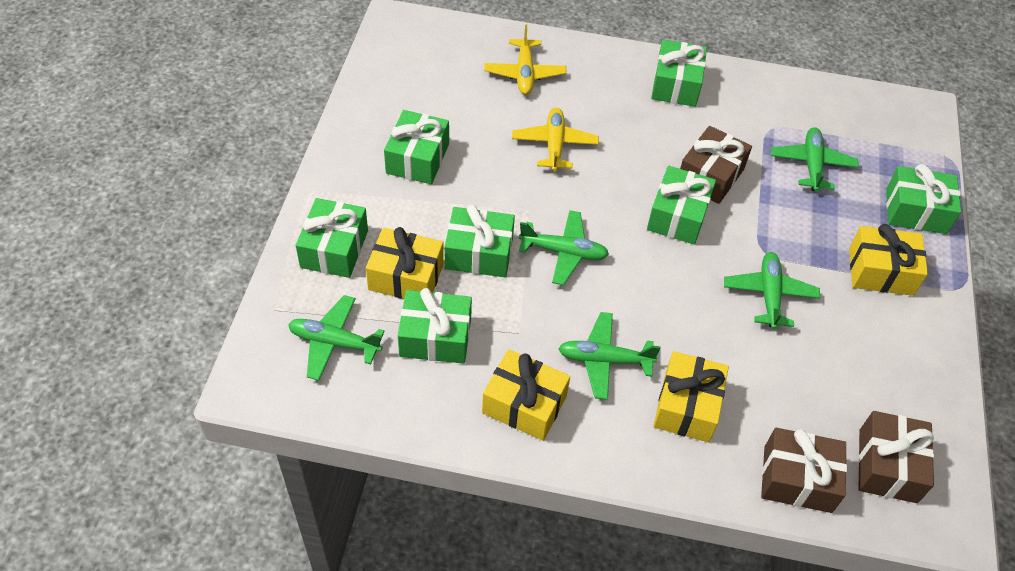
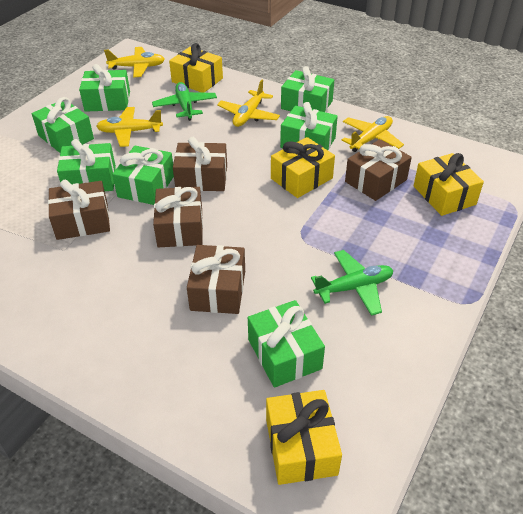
brown gift: [680,126,752,204] [761,428,847,513] [858,411,934,503] = 3 -> [48,180,110,240] [153,187,203,247] [173,137,227,191] [187,245,245,314] [345,139,412,201] = 5
green plane: [288,295,385,381] [519,210,609,285] [558,312,661,400] [724,252,820,329] [771,127,859,192] = 5 -> [152,82,217,121] [311,250,393,316] = 2
yellow plane: [484,24,566,95] [512,107,599,172] = 2 -> [96,107,163,147] [104,47,165,77] [217,80,280,127] [341,116,404,152] = 4

